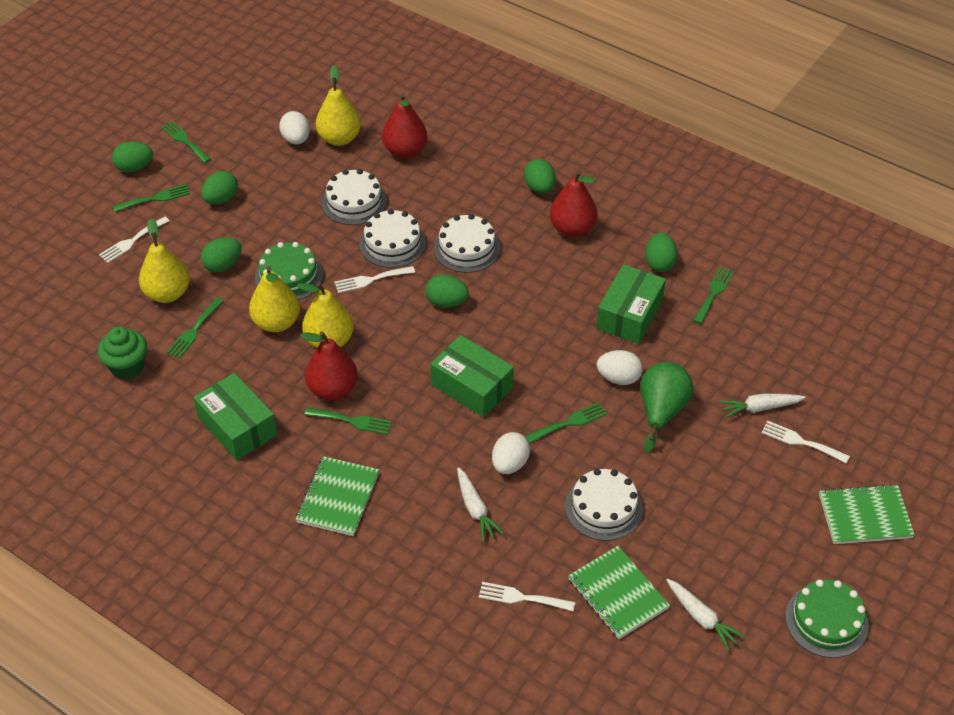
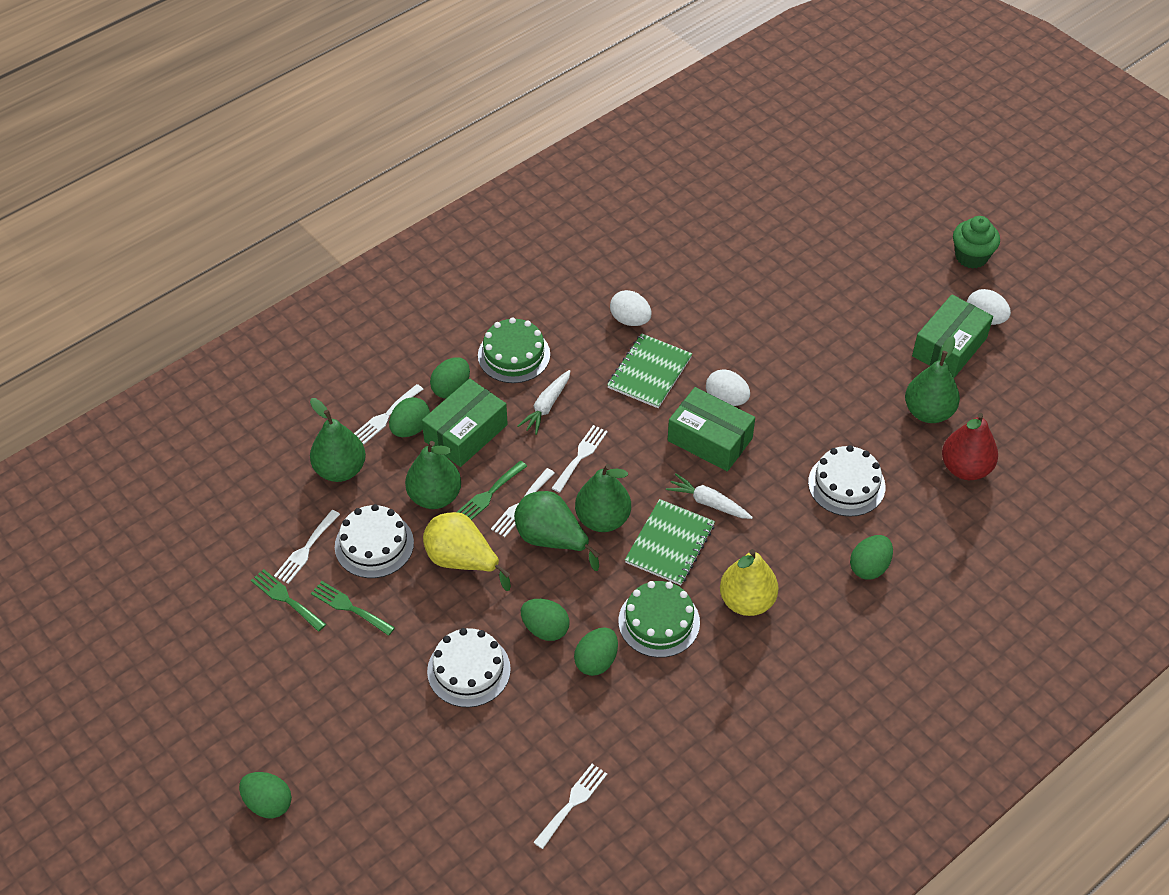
green fork: [112,184,190,212] [161,121,211,163] [166,298,223,359] [305,407,392,435] [525,402,607,443] [693,267,734,324] = 6 -> [251,569,326,632] [311,581,395,636] [457,461,527,520] = 3
green notebook: [295,456,379,536] [568,546,670,639] [819,484,915,544] = 3 -> [607,333,692,408] [625,499,715,585] = 2
green pear: [640,362,694,453] = 1 -> [310,398,366,482] [405,441,461,509] [514,491,600,571] [575,464,631,532] [905,336,960,423] = 5
red pear: [300,331,358,400] [382,93,427,158] [550,171,597,237] = 3 -> [942,413,998,480] = 1
white cake: [322,169,387,225] [359,209,426,268] [433,214,500,273] [565,468,643,541] = 4 -> [335,504,414,578] [427,628,511,708] [808,445,886,517] = 3
white carrot: [457,467,504,542] [666,579,745,651] [719,394,805,418] = 3 -> [518,370,570,435] [666,473,753,519] = 2
white fork: [99,217,170,263] [335,266,415,293] [479,582,575,612] [762,421,850,463] = 4 -> [274,510,340,584] [354,384,423,444] [491,468,555,537] [533,764,607,849] [552,425,608,493] = 5
yellow pear: [139,218,190,303] [249,266,300,332] [297,282,354,348] [316,65,361,146] = 4 -> [423,512,511,591] [720,549,778,616] = 2

